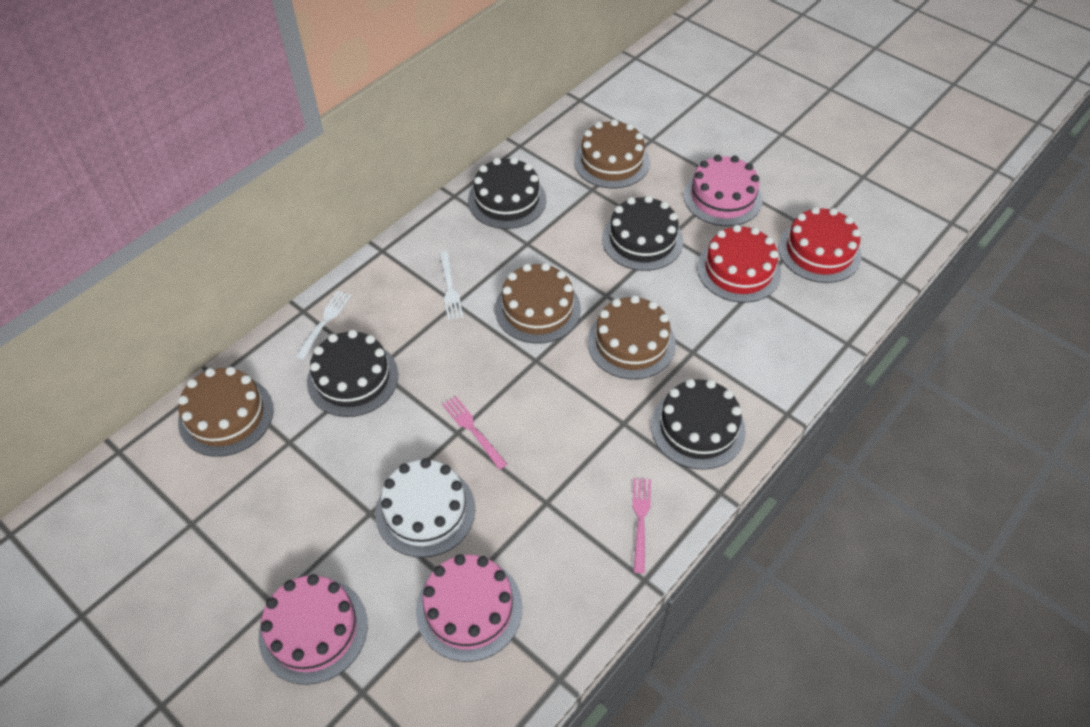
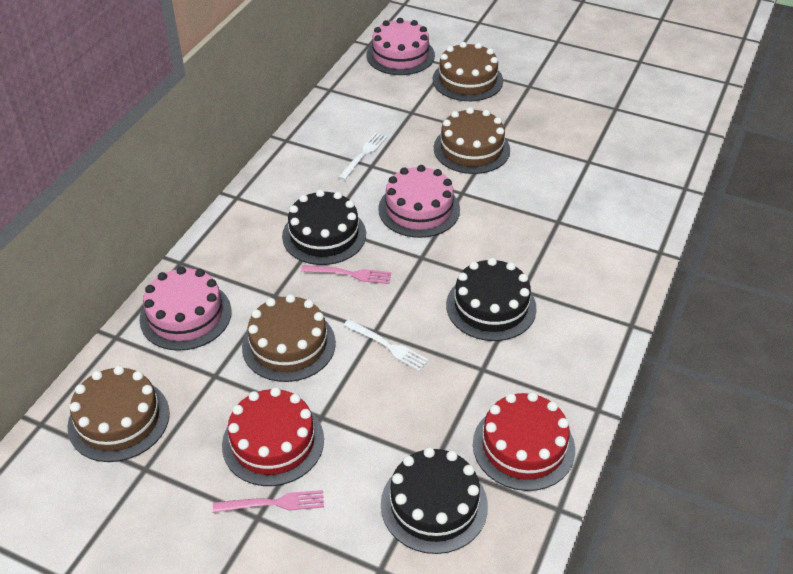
black cake: [307,330,398,417] [468,157,546,229] [602,195,683,271] [651,379,746,470] = 4 -> [282,189,366,265] [381,447,488,554] [446,258,537,341] = 3
white cake: [375,458,475,558] = 1 -> none = 0

